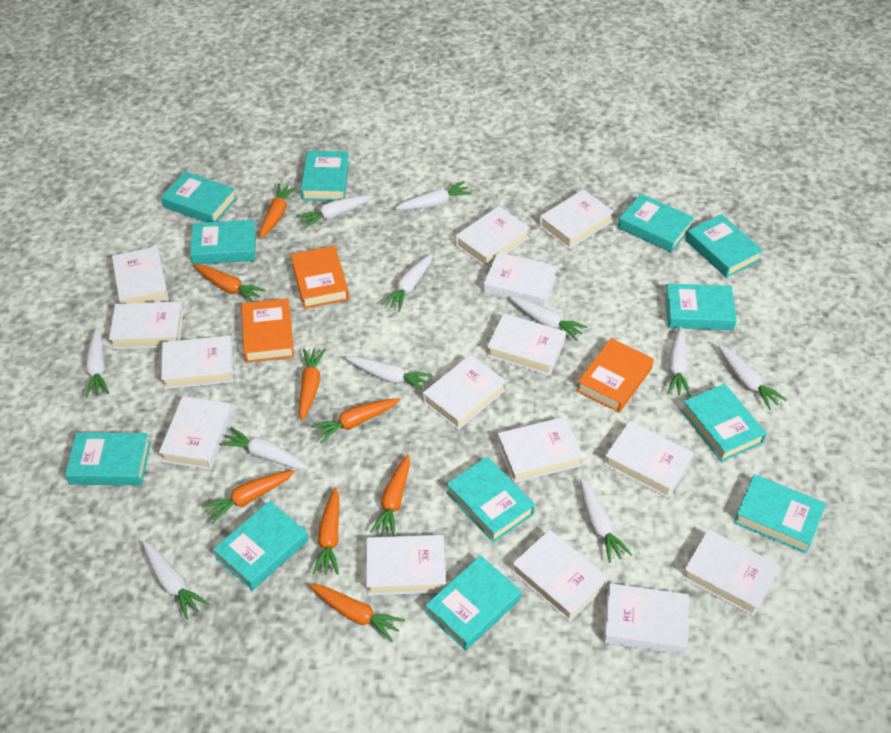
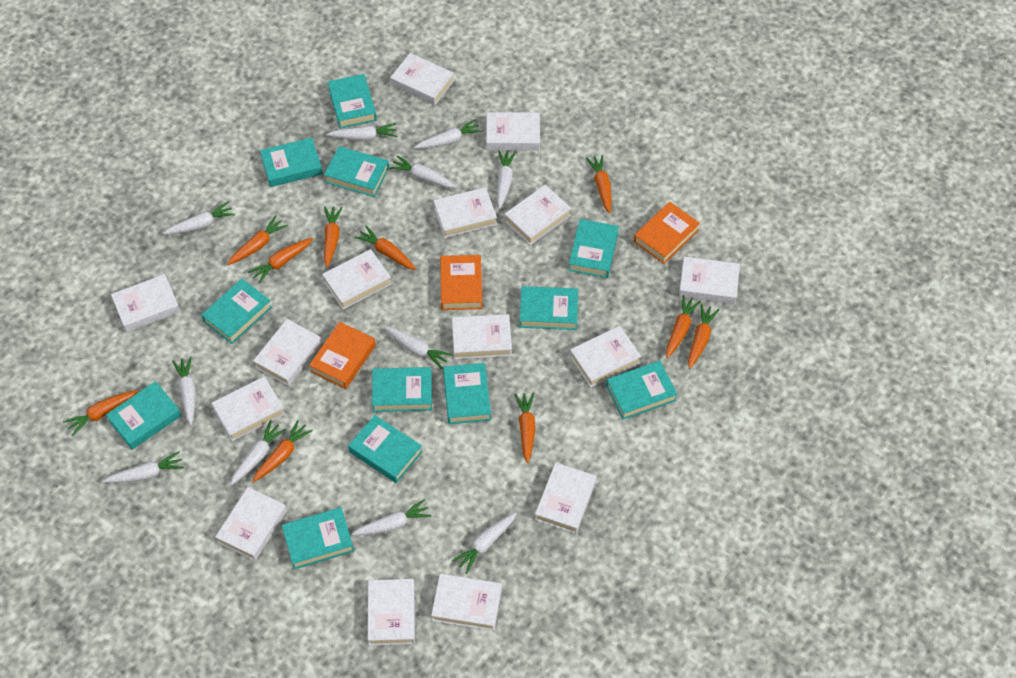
orange carrot: [193,264,266,302] [201,470,295,524] [260,183,297,239] [299,348,325,421] [309,584,405,642] [311,399,400,443] [313,487,339,575] [370,454,410,536] = 8 -> [63,390,138,436] [227,216,288,265] [248,238,313,284] [252,420,313,482] [324,207,343,267] [354,226,416,270] [515,393,535,463] [586,155,611,214] [666,295,701,358] [688,304,719,369] = 10

